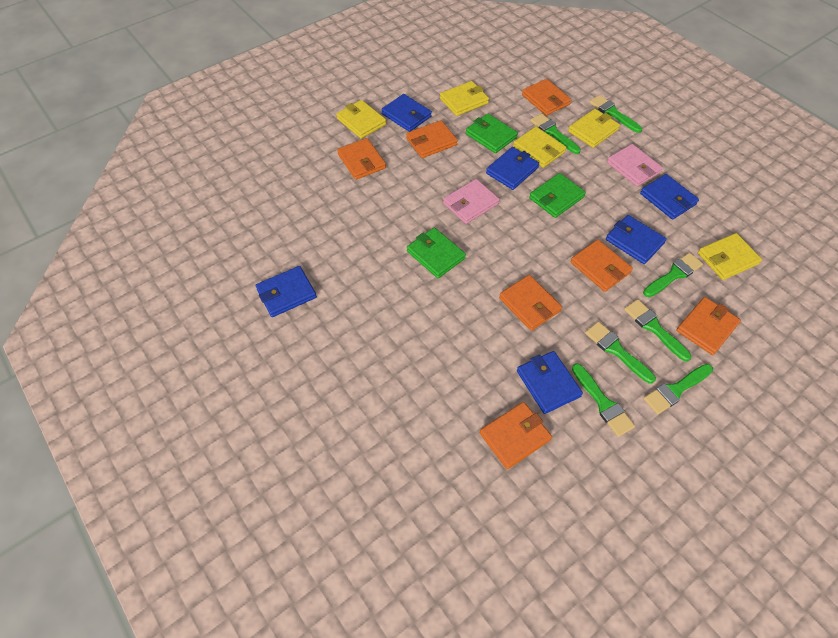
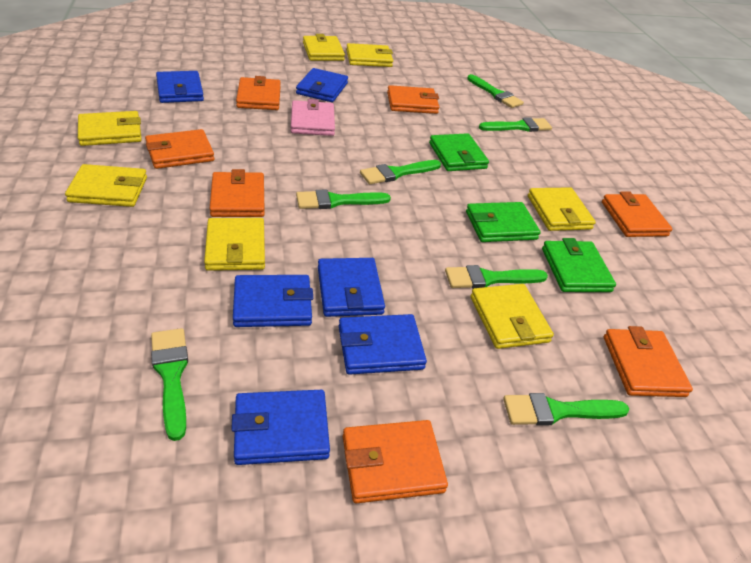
pink wallet: [443,179,500,224] [607,144,663,187] = 2 -> [291,99,335,136] = 1
yellow wallet: [336,100,386,139] [440,81,489,116] [513,127,567,168] [568,109,620,148] [698,233,762,280] = 5 -> [65,164,147,207] [78,111,142,146] [204,218,265,271] [303,34,345,61] [346,43,393,67] [471,284,554,349] [528,187,596,231] = 7

